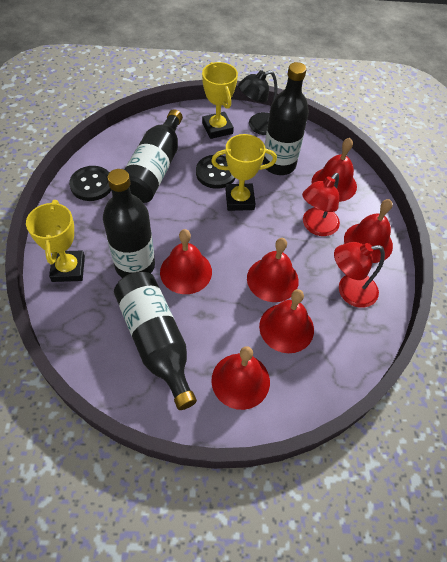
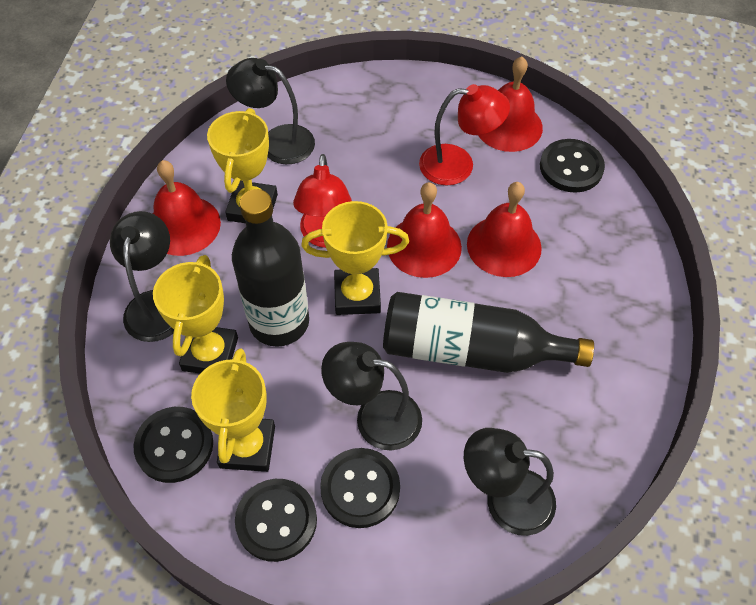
black bottle: [103,169,155,278] [114,271,197,410] [124,109,183,203] [263,62,309,175] = 4 -> [232,189,309,347] [383,292,594,373] = 2
black button: [69,166,111,201] [196,155,236,189] = 2 -> [133,407,213,483] [235,479,317,562] [320,448,400,528] [540,139,605,193] = 4
black lamp: [238,70,277,135] = 1 -> [110,211,174,342] [226,58,315,164] [321,342,422,451] [464,428,556,536] = 4
red bell: [160,229,212,294] [211,346,270,410] [247,238,299,302] [259,289,314,353] [312,138,357,202] [344,199,393,263] = 6 -> [153,160,221,256] [387,182,462,278] [467,182,542,277] [478,56,543,152] = 4
yellow trophy: [26,200,85,282] [202,62,238,139] [211,134,277,211] = 3 -> [153,255,238,374] [191,348,275,472] [207,108,278,223] [301,201,409,315] = 4

